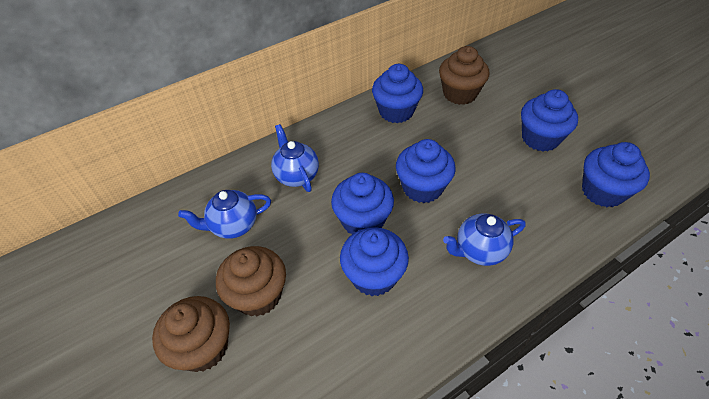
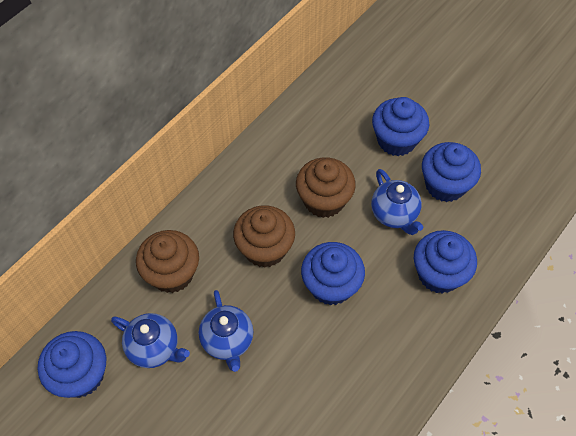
blue cupcake: [331,173,394,234] [340,227,409,296] [372,64,423,123] [396,139,456,203] [521,89,578,152] [582,142,650,207] = 6 -> [38,331,106,398] [301,242,365,306] [372,97,429,156] [414,230,477,294] [422,142,481,202] = 5

